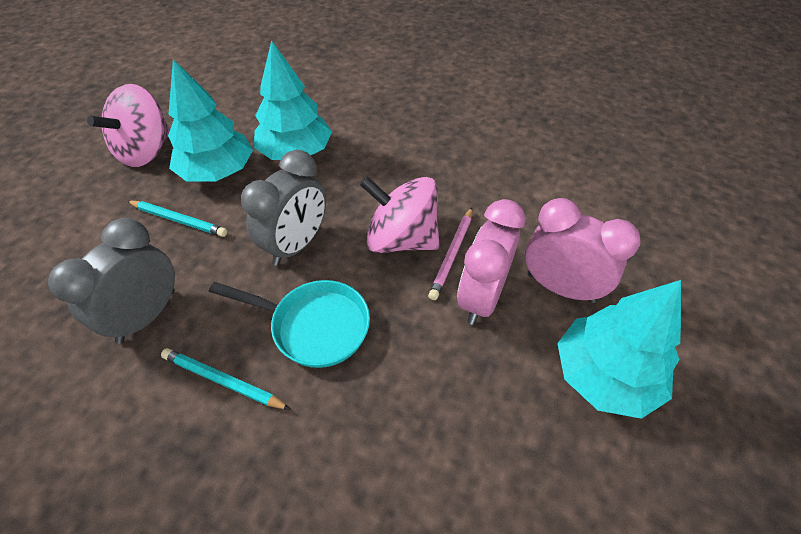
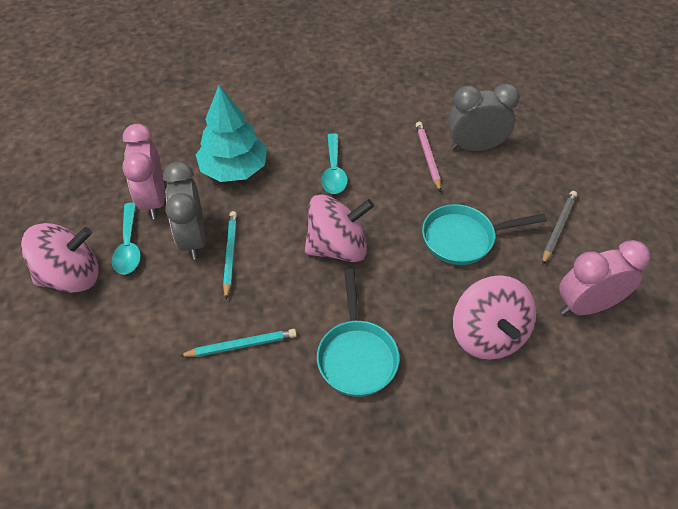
grey pencil: none = 0 -> [542,191,577,265] = 1
pink spinning top: [87,84,170,167] [360,176,440,253] = 2 -> [21,223,99,293] [305,194,374,262] [453,275,536,360] = 3
turquoise pan: [209,280,370,368] = 1 -> [317,269,400,397] [422,204,547,265] = 2
turquoise spoon: none = 0 -> [112,202,141,274] [321,133,348,194] = 2
turquoise tree: [168,59,253,182] [254,40,332,160] [557,280,681,419] = 3 -> [196,85,267,182] = 1

